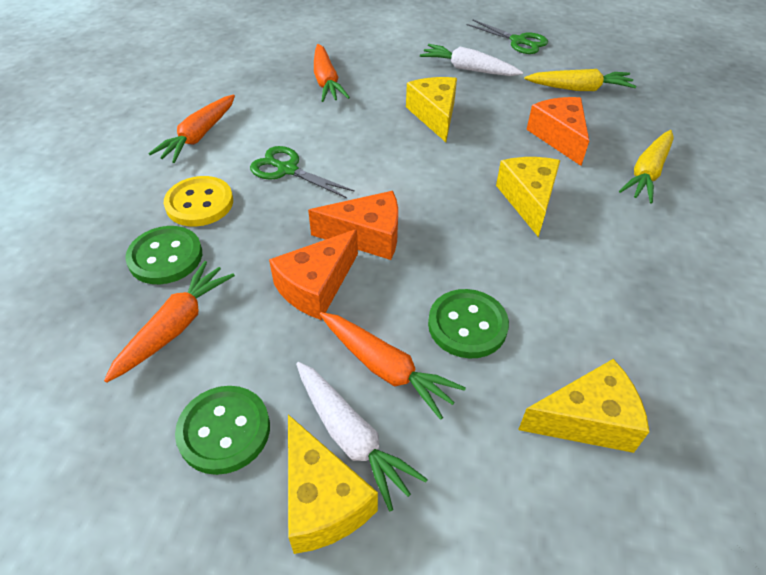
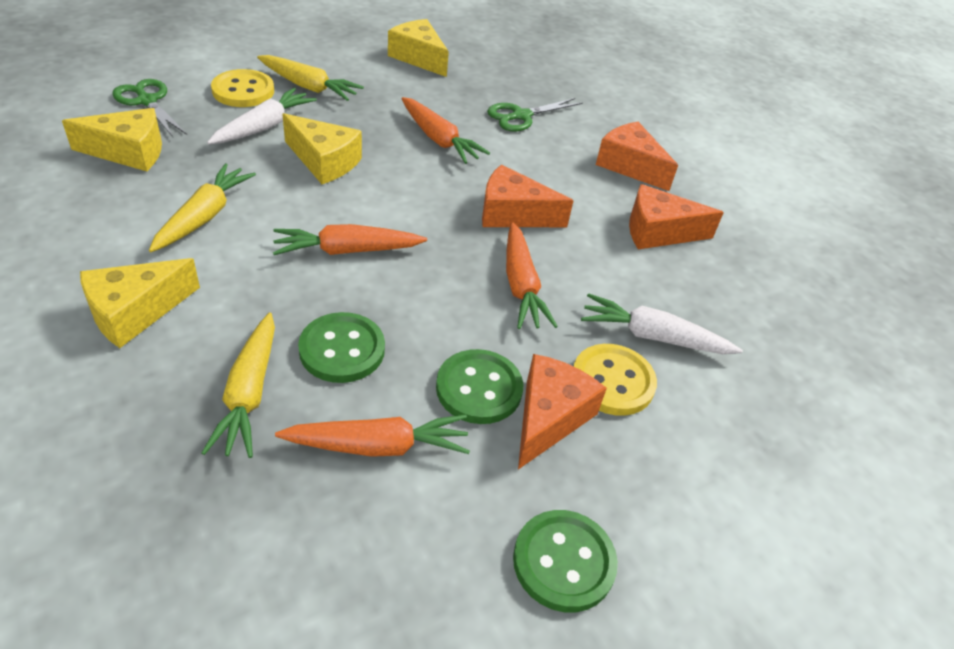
orange cheese: [269,229,358,320] [308,191,398,260] [526,97,589,166] = 3 -> [482,165,574,227] [518,354,607,469] [596,122,678,191] [629,184,724,249] = 4
yellow button: [164,176,233,227] = 1 -> [211,69,274,107] [574,344,657,416] = 2
yellow carrot: [524,69,637,91] [619,130,674,204] = 2 -> [149,163,256,252] [202,312,275,458] [257,55,364,101] = 3

